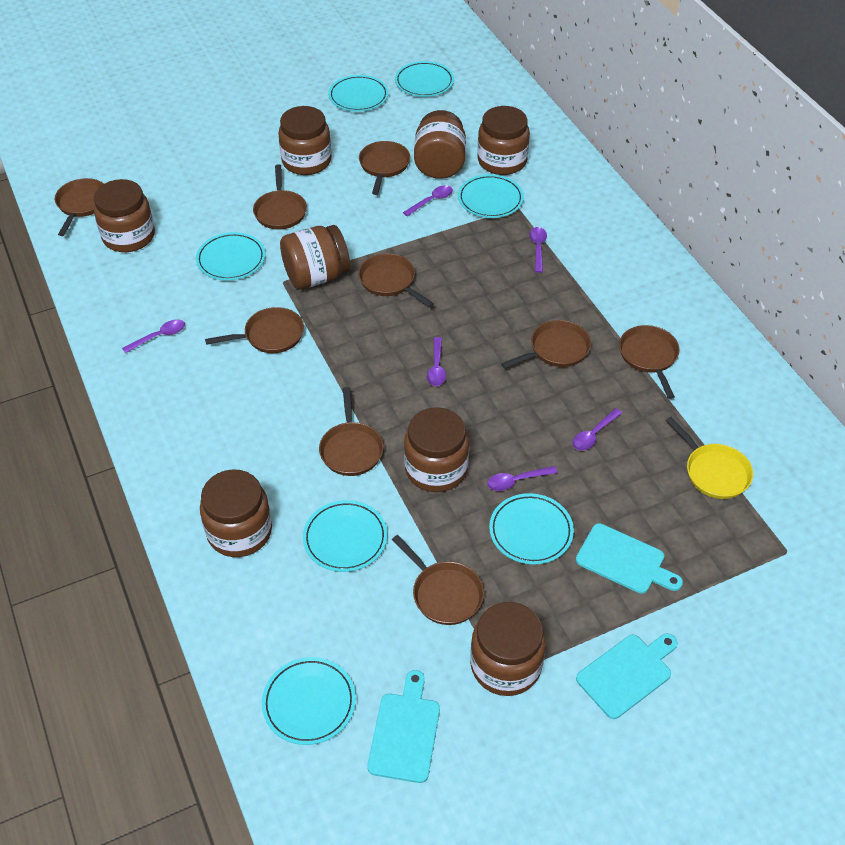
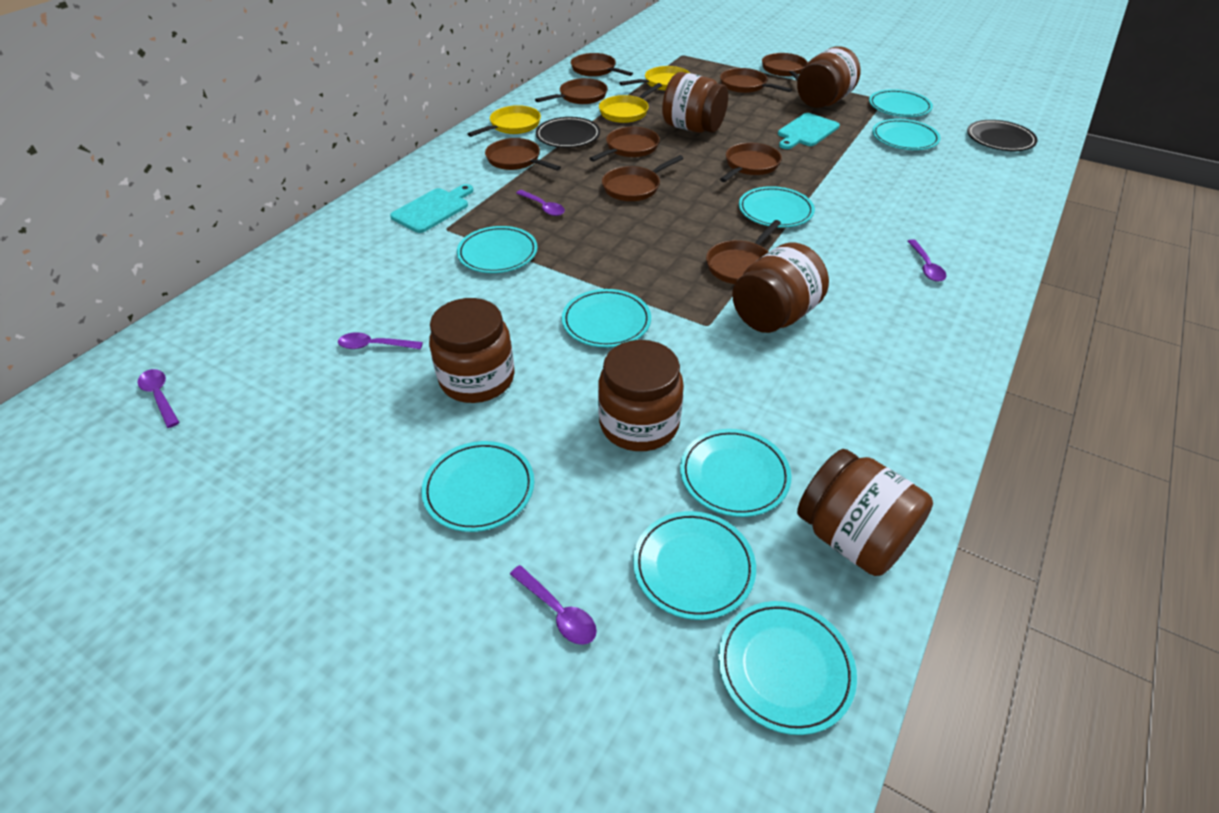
black plate: none = 0 -> [536,117,600,148] [967,120,1038,151] = 2
brown jar: [94,179,155,252] [200,469,272,557] [278,106,331,175] [280,225,350,289] [404,407,469,492] [414,110,466,179] [470,602,546,696] [477,106,530,175] = 8 -> [429,298,515,403] [598,340,684,451] [662,72,728,133] [732,243,829,333] [797,46,861,108] [797,449,933,576] = 6
purple spoon: [122,319,185,353] [403,185,453,216] [427,337,446,386] [487,466,558,491] [529,227,547,273] [572,408,622,451] = 6 -> [138,369,179,428] [338,332,423,349] [510,565,597,645] [516,190,565,216] [908,239,946,282] = 5
turquoise cutting board: [367,670,440,783] [576,523,683,594] [576,634,678,719] = 3 -> [390,184,473,233] [778,113,840,149] = 2
turquoise plate: [196,232,265,281] [262,657,356,745] [303,500,387,572] [328,75,389,112] [395,61,454,97] [458,174,524,218] [489,493,574,564] = 7 -> [421,441,534,532] [457,226,538,273] [562,289,651,347] [633,511,756,620] [680,429,792,517] [718,601,857,735] [739,186,815,228] [869,89,933,117] [872,119,941,150] = 9
yellow pan: [666,417,753,499] = 1 -> [467,105,541,137] [599,83,662,123] [619,66,690,91] = 3

